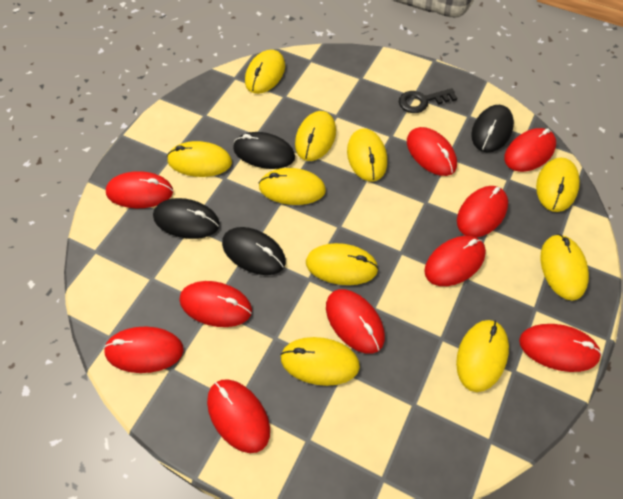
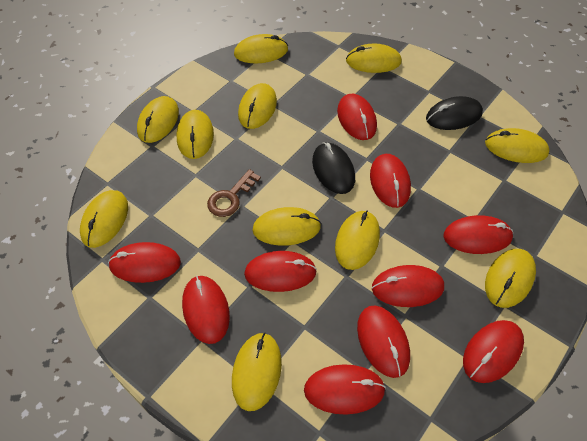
black key: [399,88,457,113] = 1 -> none = 0
black mouse: [153,198,220,239] [222,227,286,275] [233,132,295,169] [471,105,514,152] = 4 -> [312,142,355,194] [426,96,483,130] = 2
brown key: none = 0 -> [207,169,261,217] = 1
yellow mouse: [167,141,232,177] [245,50,285,94] [259,168,326,205] [280,337,360,386] [295,111,336,161] [306,243,379,285] [347,128,387,182] [456,320,509,392] [536,157,580,212] [540,234,589,301] = 10 -> [80,190,128,248] [137,96,179,143] [176,110,214,159] [232,333,282,411] [234,34,288,63] [238,83,277,129] [252,207,321,246] [335,210,380,270] [346,44,402,73] [485,128,549,163] [485,249,536,308] = 11

